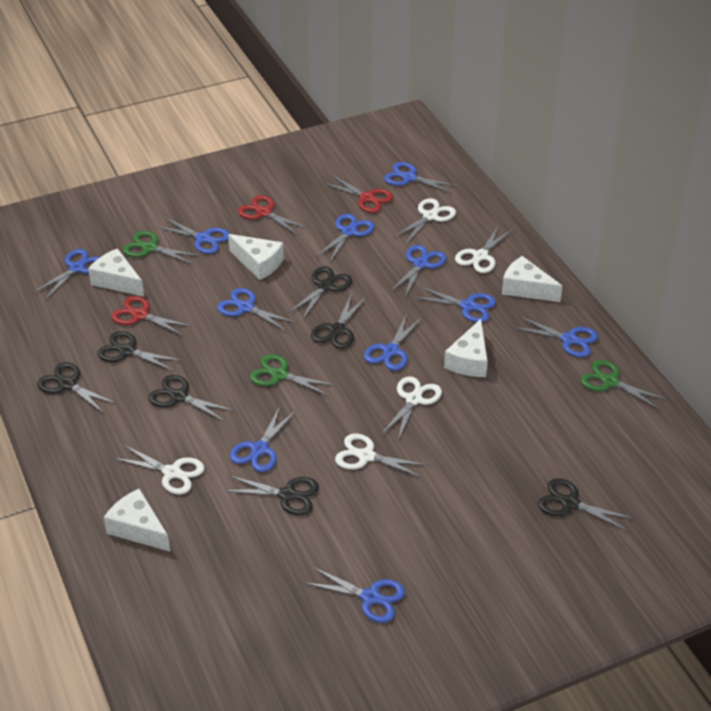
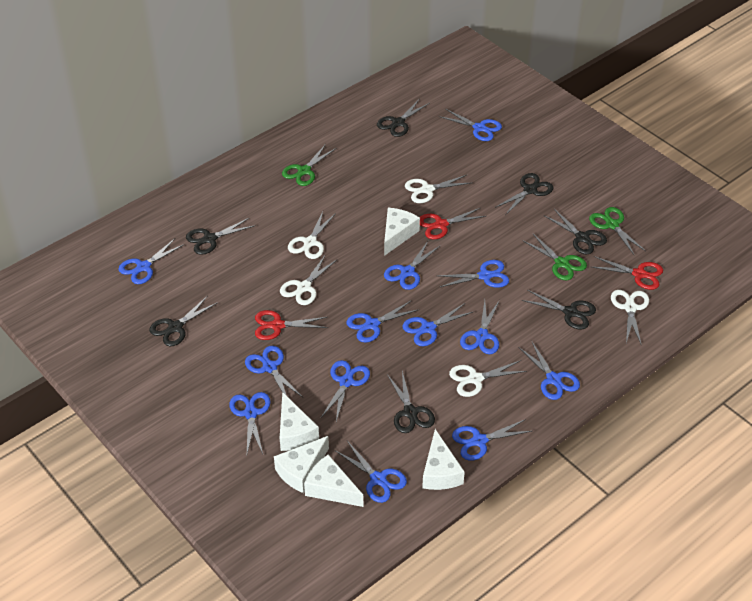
blue scissors: [33,249,100,300] [155,217,230,254] [217,288,296,332] [230,406,296,472] [305,567,405,623] [316,214,375,263] [364,313,422,371] [384,162,459,194] [391,245,447,297] [413,286,496,322] [513,316,598,357] = 11 -> [118,238,185,284] [229,392,271,454] [245,346,302,397] [321,360,370,422] [335,441,407,503] [346,301,419,343] [384,241,440,290] [402,303,473,346] [438,260,509,288] [439,109,502,141] [452,419,532,461] [460,300,500,354] [518,340,580,400] = 13

